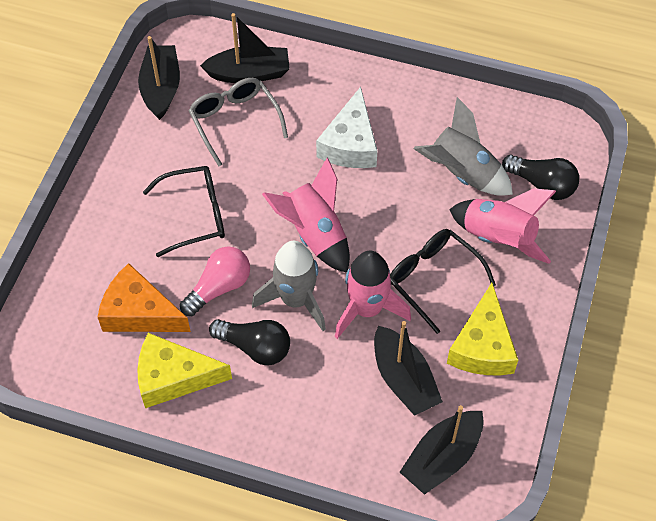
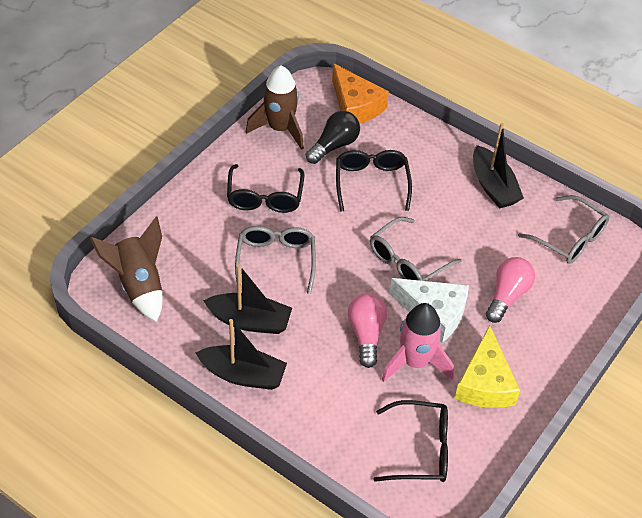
black boat: [138,36,180,120] [200,13,290,83] [374,321,443,416] [400,405,484,495] = 4 -> [196,319,287,390] [203,264,292,334] [473,123,524,209] = 3
black glasses: [143,166,225,257] [390,229,496,334] = 2 -> [227,164,304,213] [336,150,412,212] [373,400,448,482] = 3
black light bulb: [209,319,290,365] [502,154,579,200] = 2 -> [306,111,360,164] = 1
brown rocket: none = 0 -> [90,216,163,322] [246,65,304,150] = 2
grey glasses: [189,78,288,166] = 1 -> [235,226,316,294] [370,217,462,281] [518,195,609,264] = 3
grey rocket: [252,241,326,331] [414,97,513,196] = 2 -> none = 0
pink light bulb: [180,246,250,316] = 1 -> [348,293,387,368] [486,257,535,323] = 2
pink rocket: [262,157,350,273] [335,251,411,339] [449,188,556,264] = 3 -> [381,303,454,382] = 1
yellow cheese: [137,333,232,408] [447,283,518,375] = 2 -> [455,325,520,408] = 1

